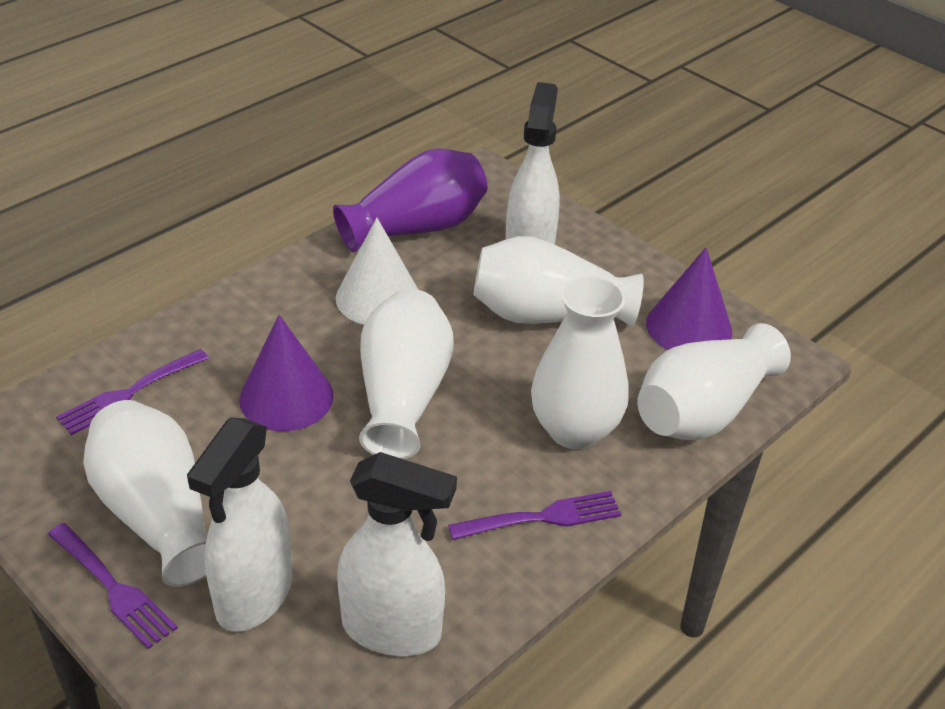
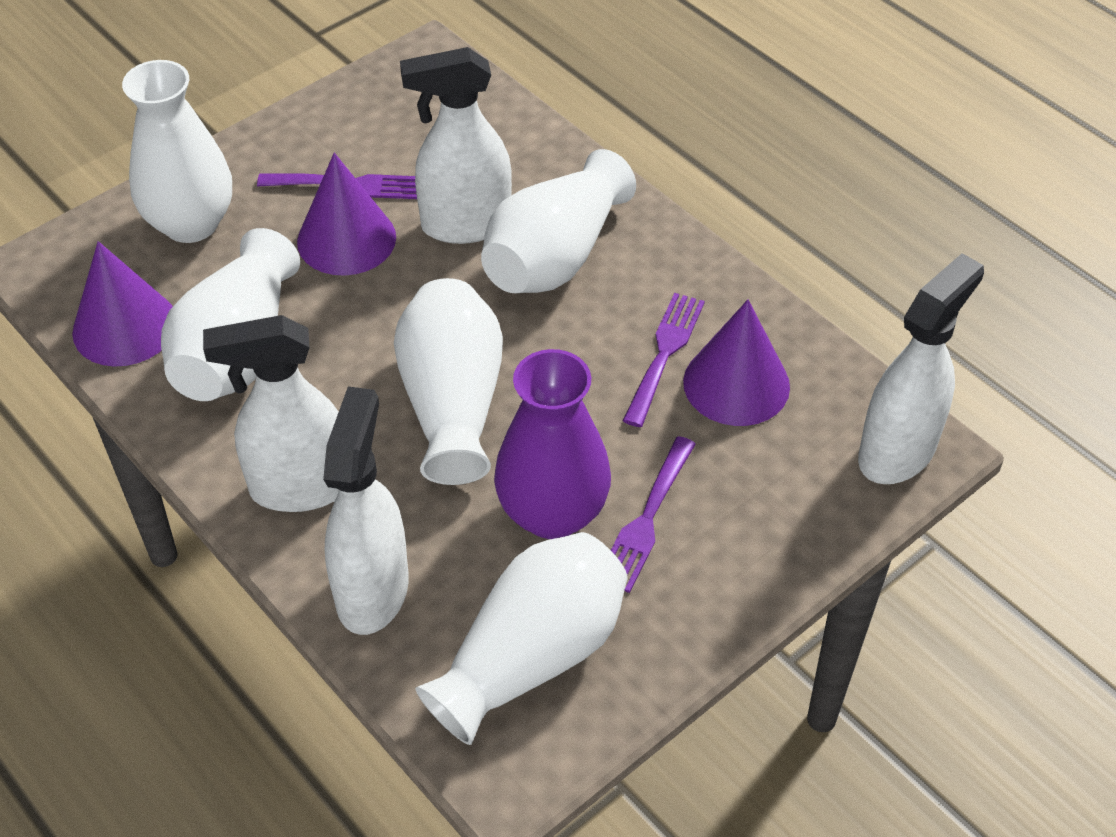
purple cone: [239,315,333,431] [646,247,732,350] = 2 -> [72,241,173,367] [297,153,396,276] [683,300,790,426] = 3
white cone: [336,217,418,325] = 1 -> none = 0
white spray bottle: [187,417,292,632] [337,452,457,656] [505,82,560,244] = 3 -> [203,315,339,512] [323,386,409,635] [400,47,512,244] [858,253,984,484] = 4

